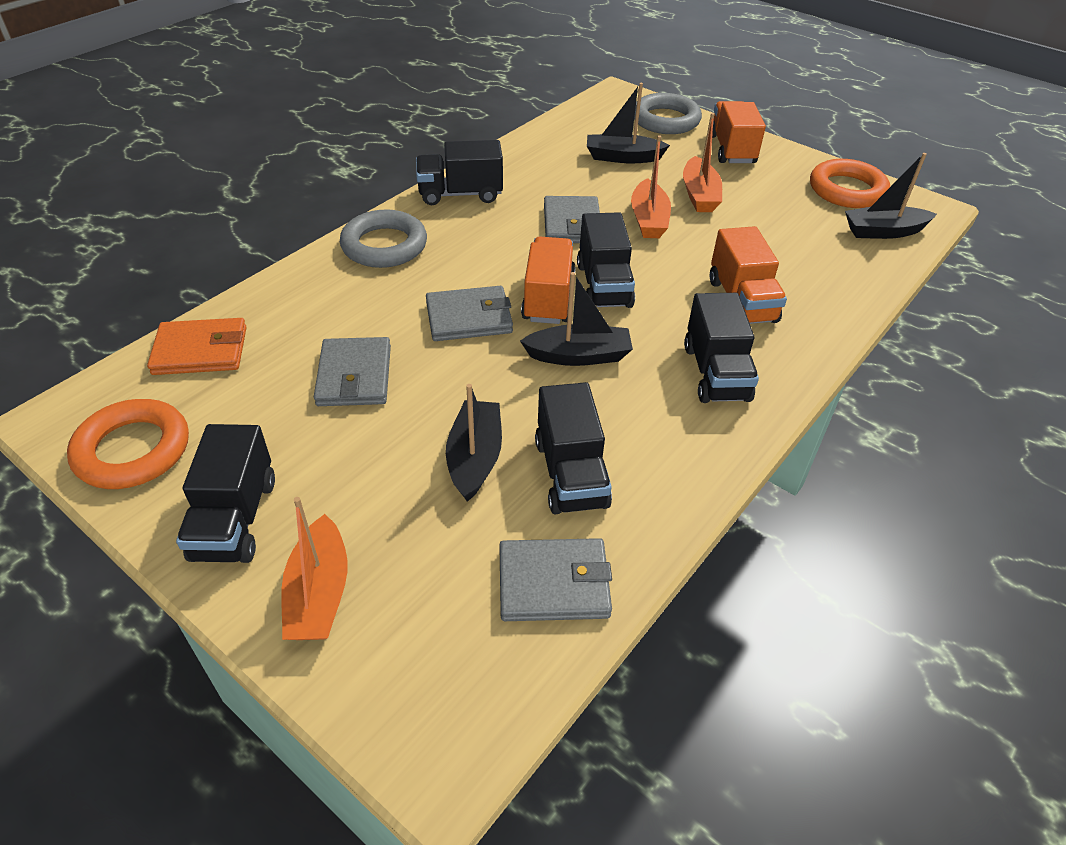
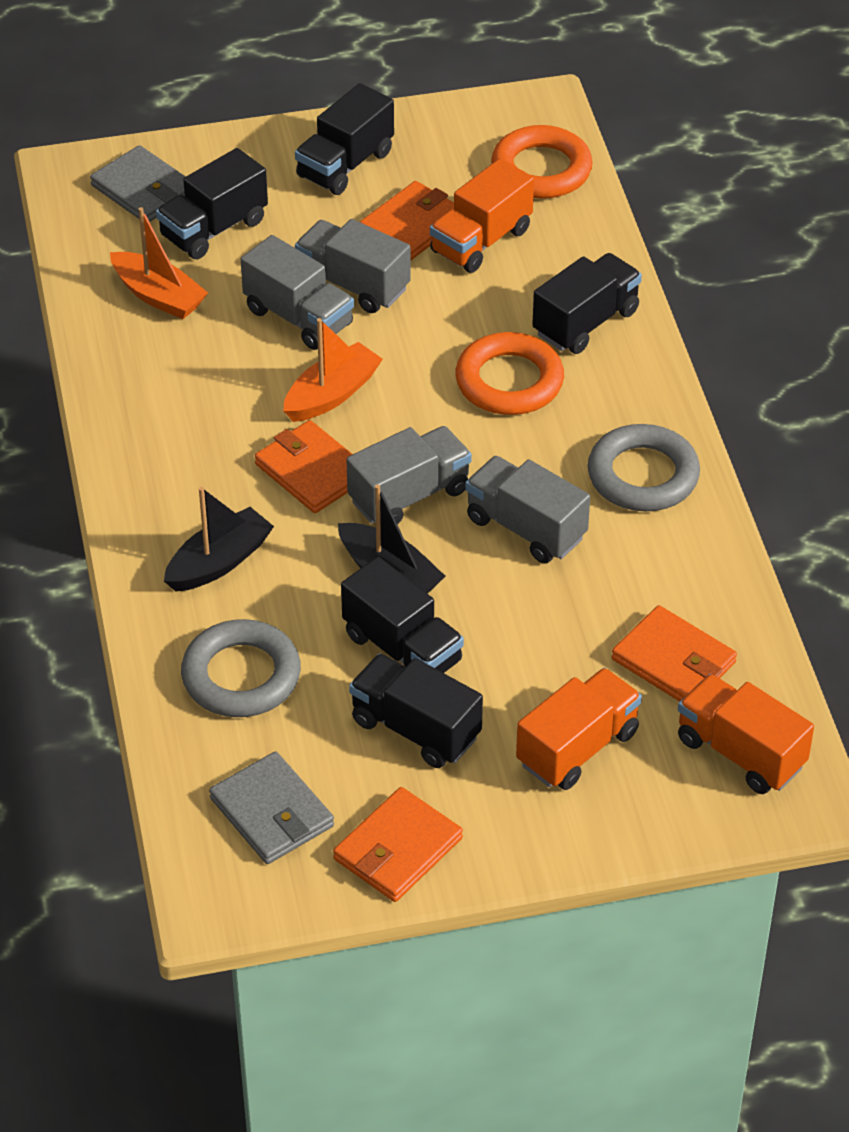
black boat: [446,384,502,502] [520,272,633,366] [587,83,670,163] [845,153,937,239] = 4 -> [164,487,274,592] [338,484,445,594] = 2
grey truck: none = 0 -> [241,235,354,350] [295,219,411,313] [346,426,472,525] [465,456,590,563] = 4
grey wallet: [314,337,391,406] [426,286,513,341] [499,538,612,621] [544,196,600,243] = 4 -> [90,145,186,222] [209,751,334,864] = 2
orange boat: [281,497,348,640] [631,135,671,238] [683,113,722,212] = 3 -> [110,207,208,319] [283,318,383,422] = 2
orange wallet: [147,318,246,375] = 1 -> [255,420,353,513] [333,787,463,902] [360,181,454,260] [612,605,737,702] = 4

